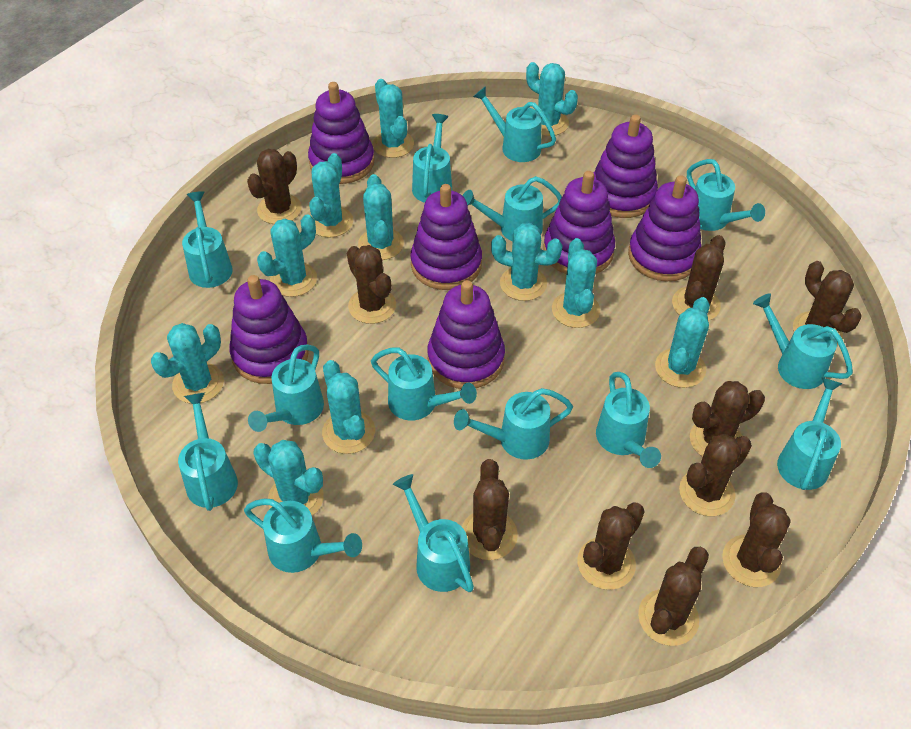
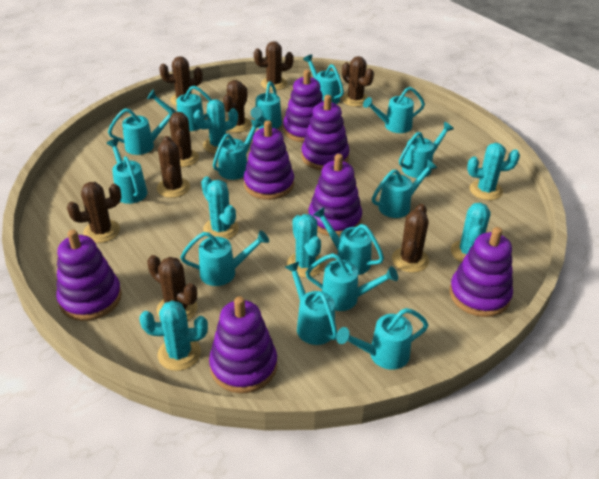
brown cactus: [247,149,302,224] [347,245,396,324] [462,459,518,560] [578,503,645,590] [638,547,709,646] [672,235,725,321] [679,434,752,516] [690,381,765,457] [722,492,791,587] [793,261,862,344] = 10 -> [67,182,122,243] [147,255,198,321] [157,136,190,198] [159,56,202,106] [169,112,199,167] [223,80,252,133] [254,41,294,90] [342,56,374,107] [392,204,429,273] = 9
turquoise cactus: [151,323,224,404] [253,440,324,516] [257,214,317,297] [309,153,353,238] [322,360,375,454] [358,174,404,260] [372,79,414,158] [491,223,563,301] [526,62,578,136] [552,238,600,328] [655,297,710,388] = 11 -> [139,300,208,371] [193,99,238,154] [201,177,239,240] [287,214,324,278] [451,203,490,263] [467,143,520,200] = 6

